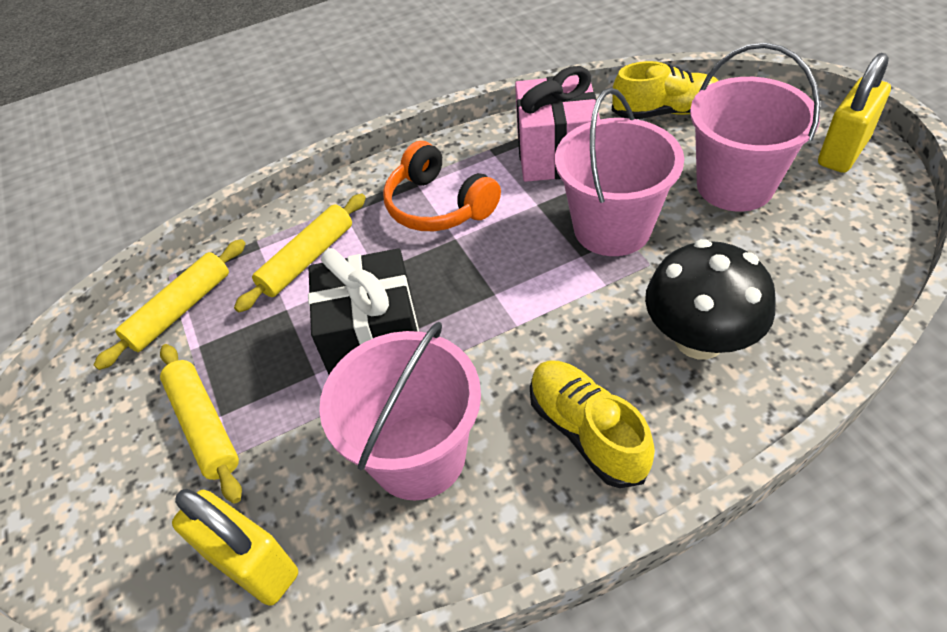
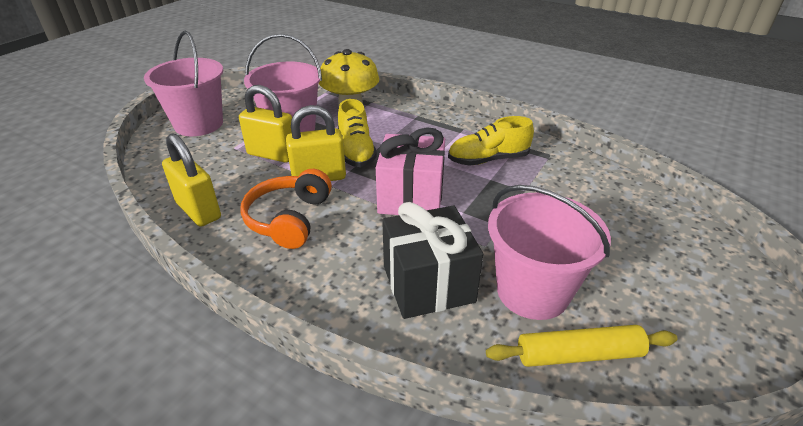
black mushroom: [645,239,776,359] = 1 -> none = 0
yellow mushroom: none = 0 -> [319,49,379,105] = 1
yellow padlock: [172,489,298,606] [818,53,891,173] = 2 -> [162,133,221,227] [239,85,292,163] [286,105,346,181] = 3
yellow rolling pin: [94,239,246,370] [160,344,242,504] [234,194,366,312] = 3 -> [486,325,678,367] = 1

